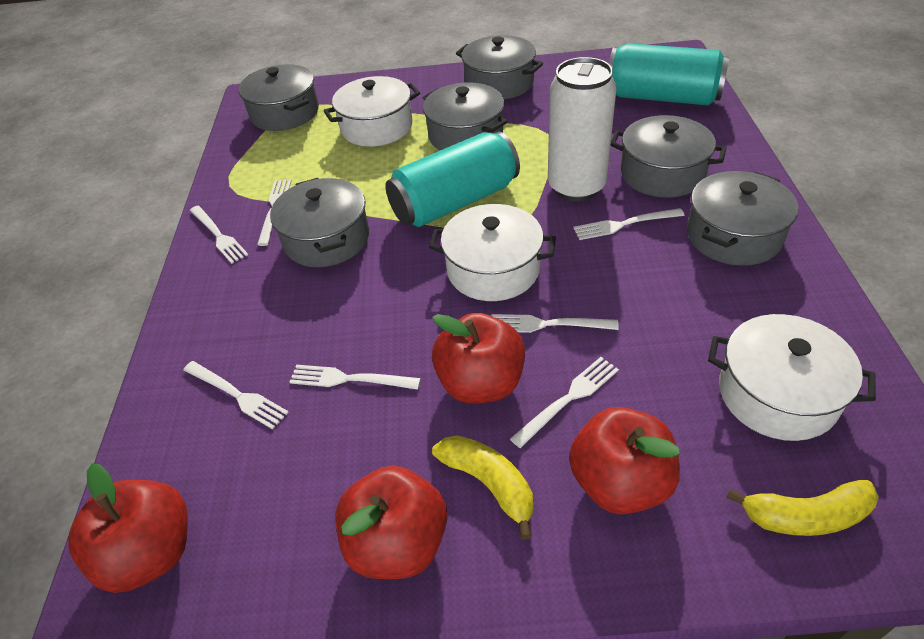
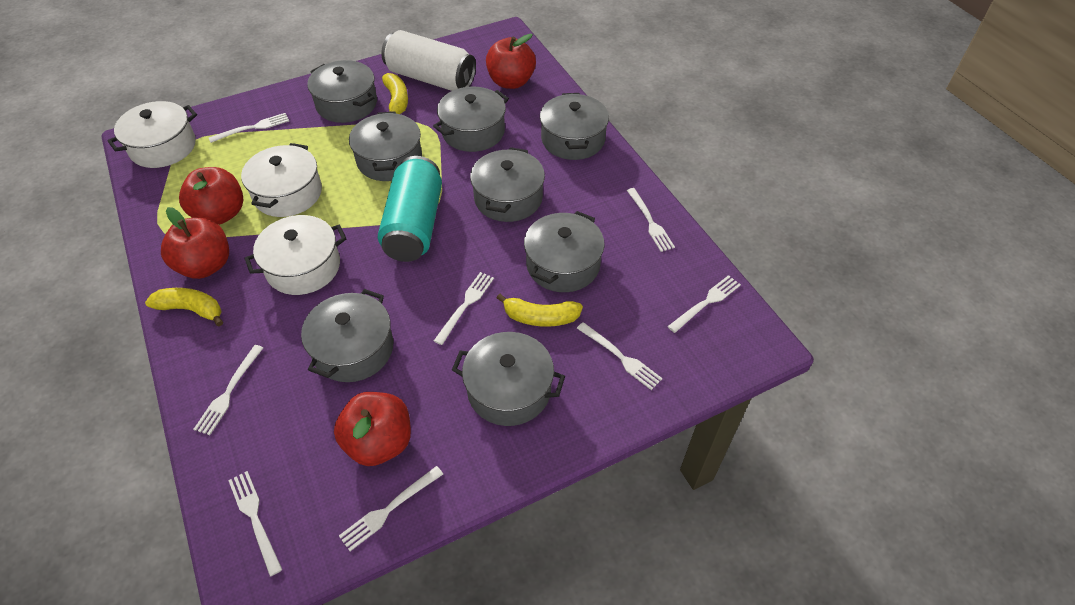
grey pot: [238,64,319,131] [270,178,369,267] [422,82,508,150] [456,35,543,99] [611,115,727,198] [687,171,799,266] = 6 -> [301,289,393,382] [307,60,377,123] [349,112,422,181] [433,87,509,152] [452,332,565,426] [470,147,545,222] [524,211,605,292] [540,93,609,160] = 8
turquoise can: [385,132,520,227] [609,43,729,106] = 2 -> [378,156,442,262] = 1
white fork: [183,361,289,430] [190,206,248,264] [257,180,292,246] [290,365,421,390] [492,314,619,333] [510,357,619,448] [573,208,684,240] = 7 -> [193,345,263,435] [209,113,289,143] [228,471,282,576] [339,466,443,551] [434,272,494,345] [577,322,663,390] [627,188,675,252] [667,275,741,333] = 8
yellow banana: [432,435,533,540] [726,480,879,536] = 2 -> [145,288,223,326] [382,73,408,114] [497,294,583,327] = 3

